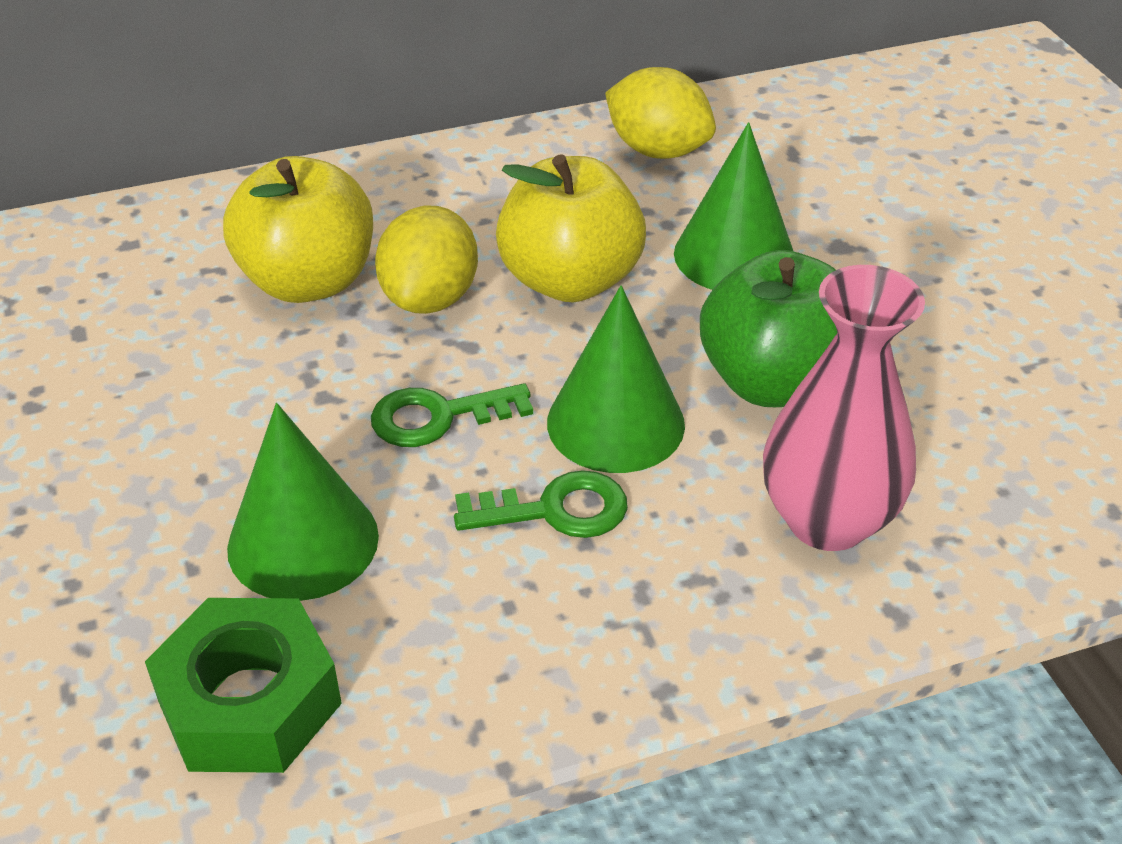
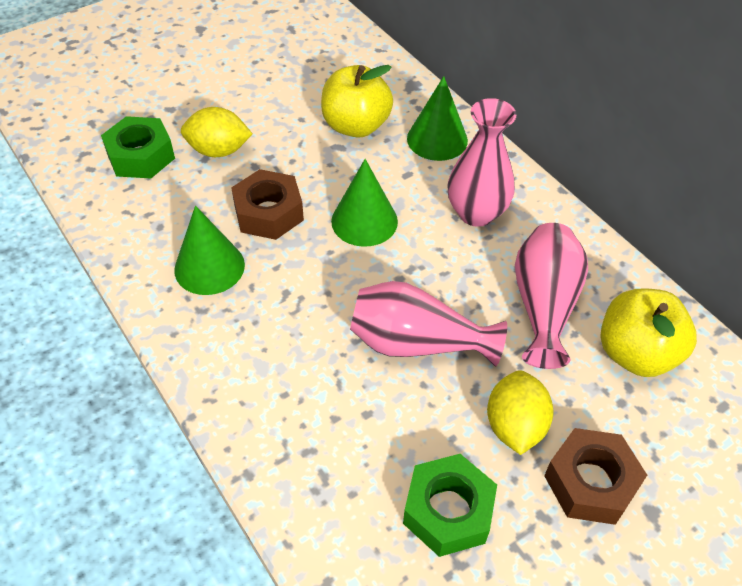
brown nut: none = 0 -> [231,169,304,240] [544,428,647,525] = 2
green apple: [700,250,837,407] = 1 -> none = 0
green key: [371,383,533,447] [454,470,628,538] = 2 -> none = 0
green nut: [145,598,342,773] = 1 -> [101,116,175,179] [403,454,497,557] = 2
pink vase: [763,265,925,551] = 1 -> [350,281,507,367] [448,98,517,227] [515,223,588,369] = 3

